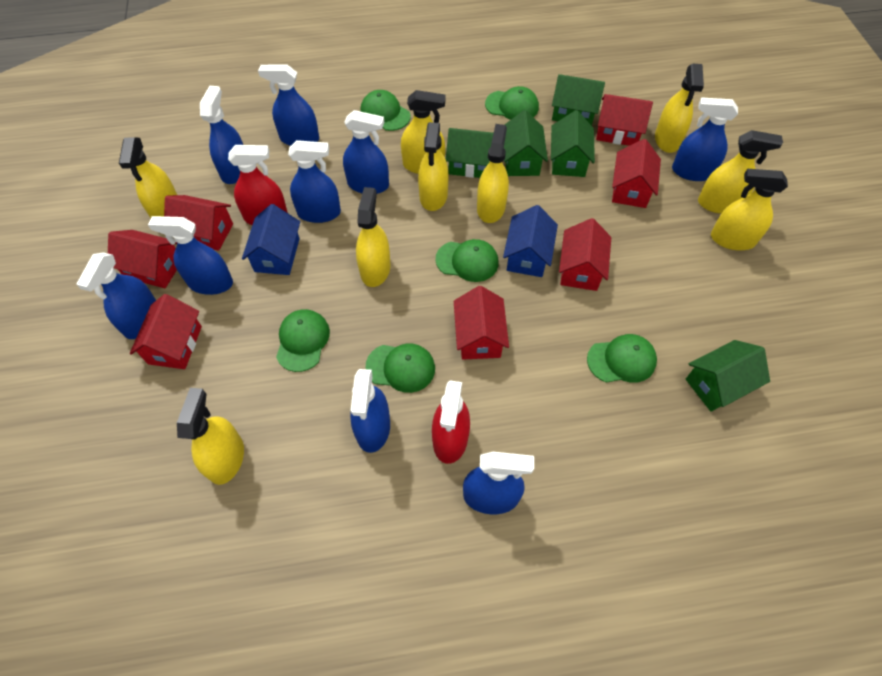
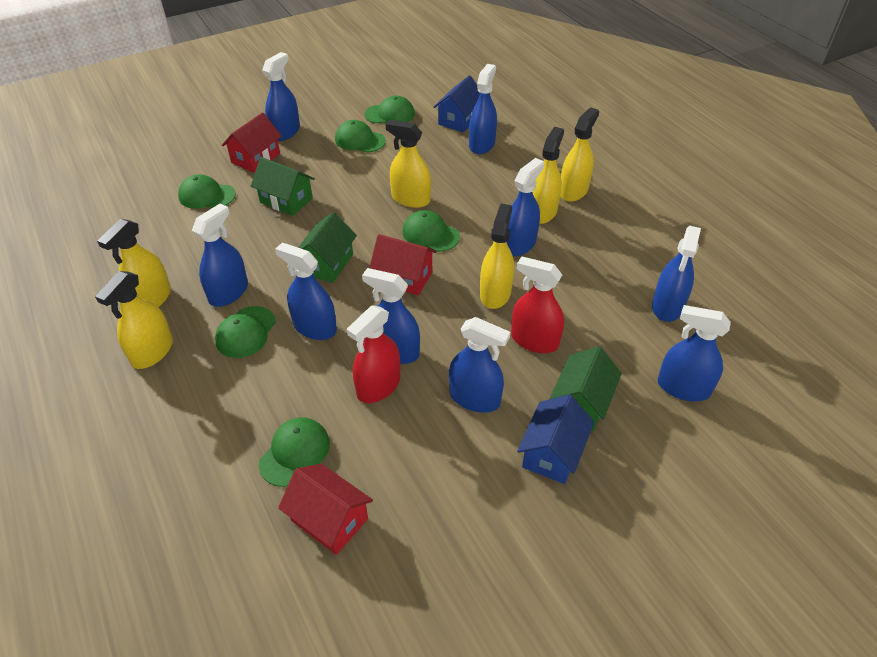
green house: [446,128,493,178] [504,110,548,176] [551,110,595,177] [552,74,605,126] [686,340,770,412] = 5 -> [251,157,315,216] [298,212,357,283] [550,346,622,431] = 3
red house: [108,230,177,288] [130,294,202,369] [164,195,233,251] [454,286,509,360] [559,218,611,291] [596,94,653,146] [612,139,661,208] = 7 -> [222,112,282,173] [278,464,373,555] [369,234,437,295] = 3
yellow spray bottle: [119,137,177,218] [177,388,244,485] [356,187,391,287] [401,90,446,174] [418,122,449,211] [477,124,509,223] [655,64,704,153] [698,130,783,214] [711,169,788,250] = 9 -> [95,271,173,369] [97,219,171,307] [386,120,431,208] [480,204,514,309] [532,127,564,224] [560,107,599,202] = 6

